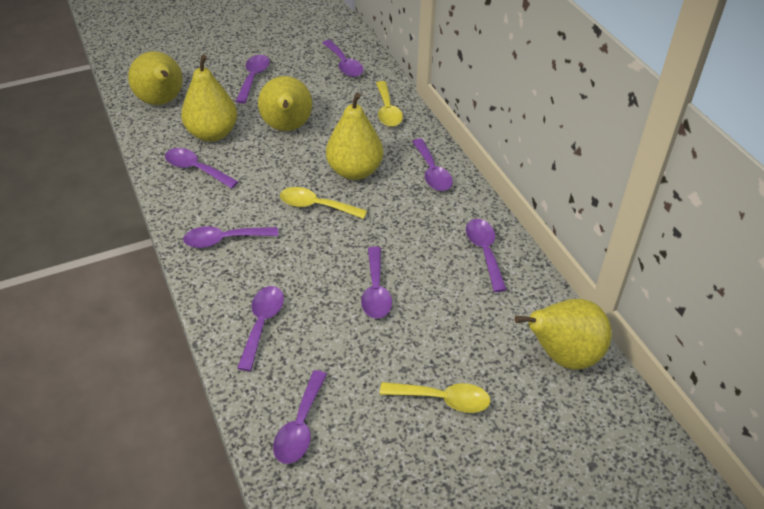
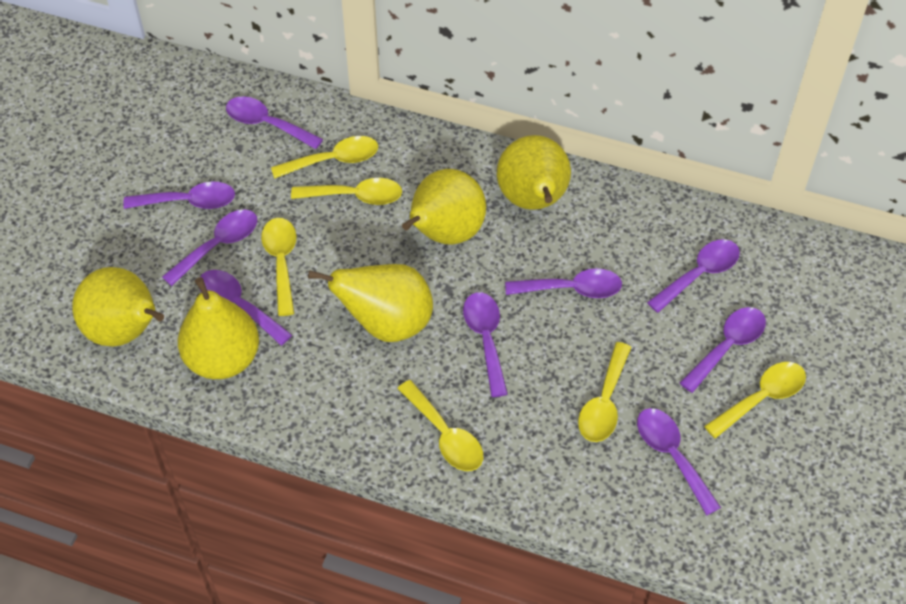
yellow spoon: [280,187,367,219] [376,81,403,127] [380,382,491,413] = 3 -> [261,218,296,316] [271,136,378,179] [291,178,402,205] [397,380,483,471] [578,342,632,442] [704,362,806,439] = 6

